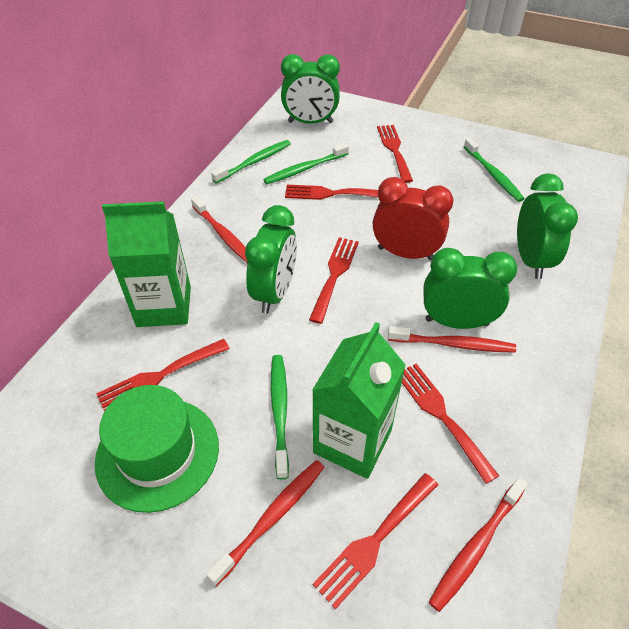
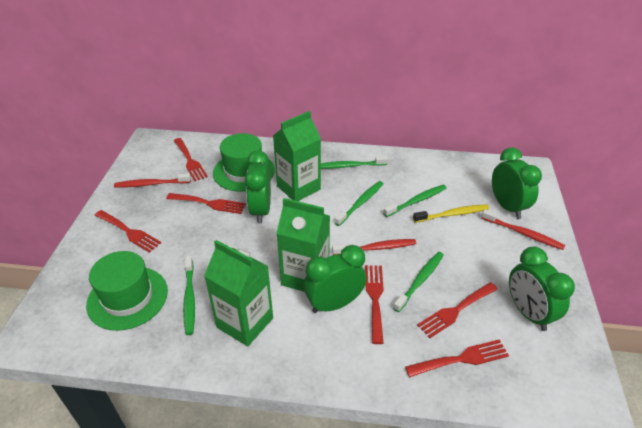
green carton: [102,201,191,327] [312,322,406,479] = 2 -> [204,240,273,346] [273,111,321,201] [276,198,330,292] = 3
green hat: [95,385,219,513] = 1 -> [86,251,168,331] [213,133,275,192] = 2
green toothbrush: [211,140,291,184] [263,143,349,184] [271,355,289,479] [464,138,525,202] = 4 -> [183,256,195,335] [321,156,388,169] [335,181,384,226] [383,185,447,217] [393,252,444,312] = 5
red clock: [373,177,453,260] = 1 -> none = 0
red toothbrush: [191,196,248,263] [206,460,324,586] [388,326,516,353] [429,477,528,612] = 4 -> [114,173,191,188] [332,239,416,255] [481,209,565,250] = 3
yellow toothbrush: none = 0 -> [413,204,489,223] = 1

